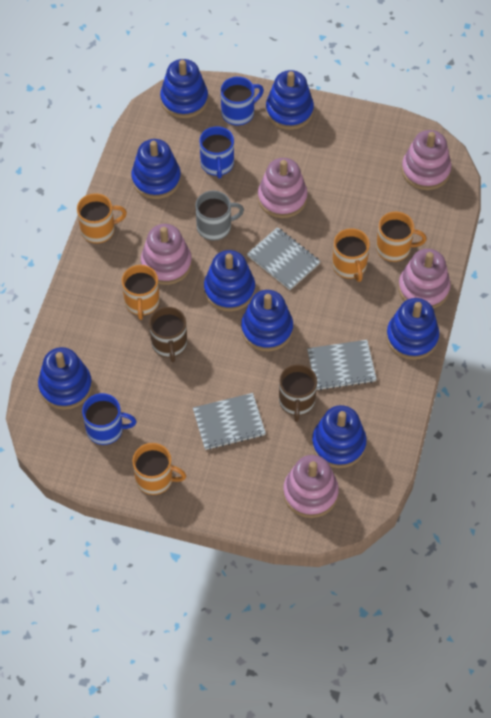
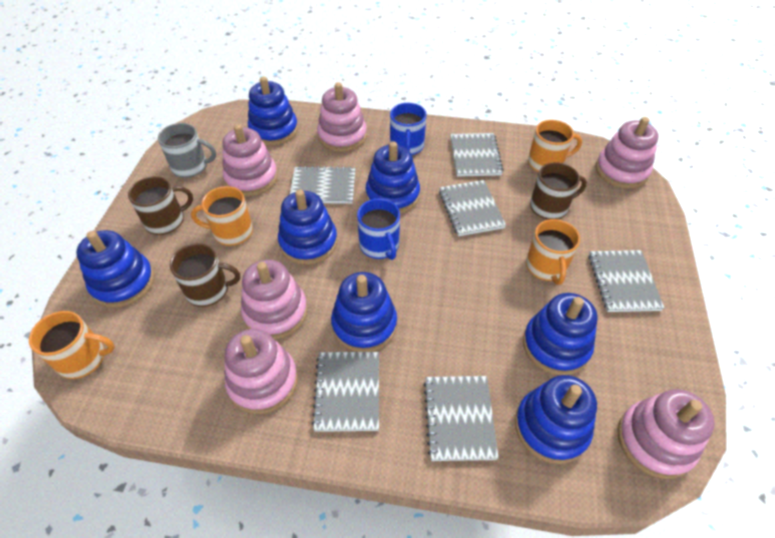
blue mug: [82,393,137,445] [200,126,234,179] [221,77,264,125] = 3 -> [357,199,400,260] [390,103,426,155] = 2
blue stacking toy: [38,347,92,410] [131,139,181,199] [160,59,208,118] [204,250,255,311] [241,290,293,351] [266,70,314,130] [312,405,367,468] [386,298,439,360] = 8 -> [76,230,154,308] [248,77,298,146] [278,189,338,265] [331,272,397,352] [366,141,420,214] [515,375,597,464] [523,293,598,375] = 7
brown mug: [149,307,187,363] [279,364,317,422] = 2 -> [128,176,193,235] [170,243,240,307] [530,162,587,220] = 3
grey notebook: [193,393,266,450] [247,227,321,290] [307,340,377,390] = 3 -> [290,166,355,204] [312,352,379,432] [423,376,499,461] [439,180,506,236] [450,133,504,177] [589,250,665,312] = 6
orange mug: [77,193,127,243] [122,265,160,320] [132,443,186,495] [332,228,370,282] [376,212,427,262] = 5 -> [29,311,115,379] [191,186,253,246] [526,219,580,285] [528,120,582,172] = 4
pink stacking toy: [141,224,192,285] [258,158,308,218] [283,455,339,518] [398,249,451,309] [402,130,451,190] = 5 -> [222,124,278,196] [224,329,298,414] [241,260,308,339] [317,82,367,152] [596,117,658,189] [617,389,715,479] = 6

